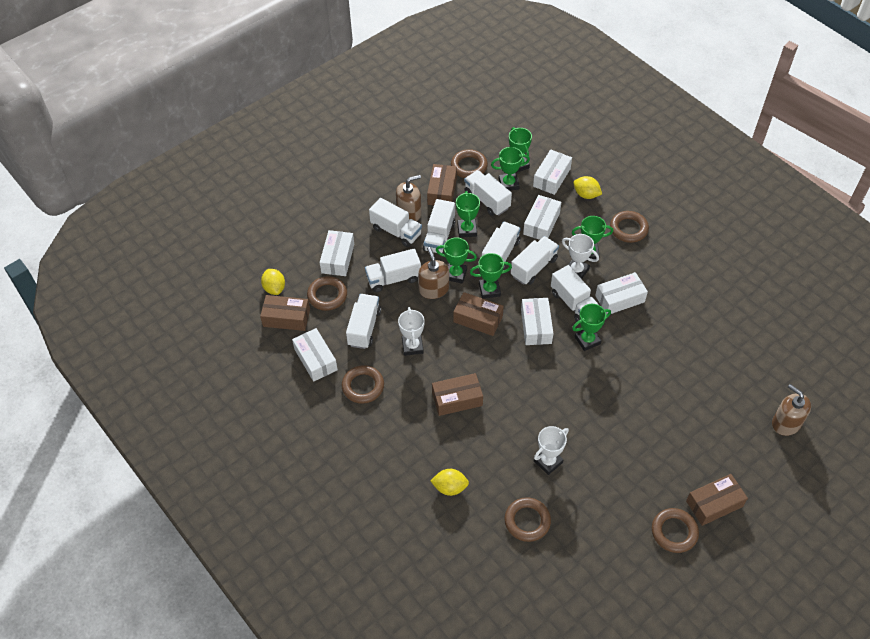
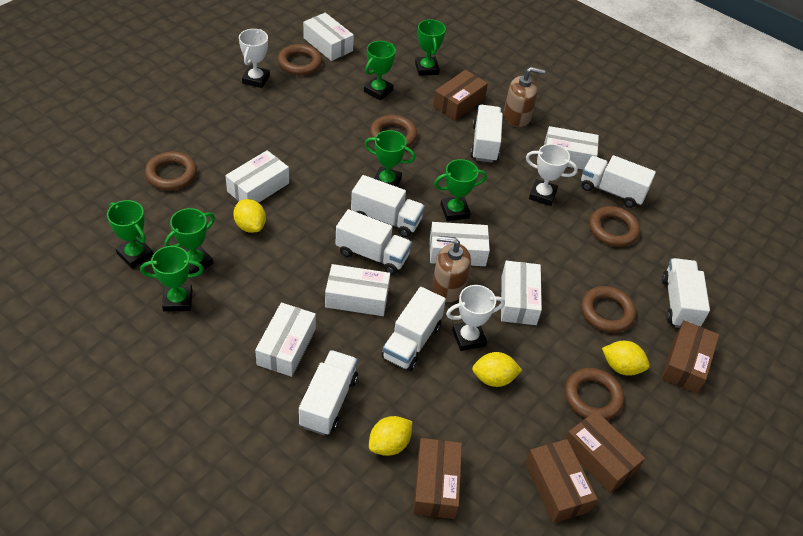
brown soap dispenser: [396,175,421,221] [418,247,449,299] [772,384,811,436] = 3 -> [432,236,471,302] [504,67,545,127] = 2
white box: [292,328,338,382] [320,230,354,276] [521,298,554,345] [523,195,561,240] [533,150,572,195] [595,272,648,315] = 6 -> [225,150,289,203] [255,303,316,377] [303,13,354,61] [325,264,390,316] [430,222,490,266] [501,261,542,325] [544,126,599,169] = 7
white truck: [346,294,381,349] [365,248,421,292] [369,198,422,247] [423,199,455,254] [464,170,512,216] [482,222,521,270] [511,236,559,285] [551,265,599,322] = 8 -> [299,350,358,435] [335,209,412,275] [351,175,425,237] [381,287,446,371] [470,105,503,163] [581,155,656,208] [662,258,710,328] = 7
yellow lemon: [261,269,285,295] [431,469,469,496] [573,176,602,199] = 3 -> [233,199,266,233] [369,416,412,456] [472,352,522,387] [602,341,650,376] = 4

